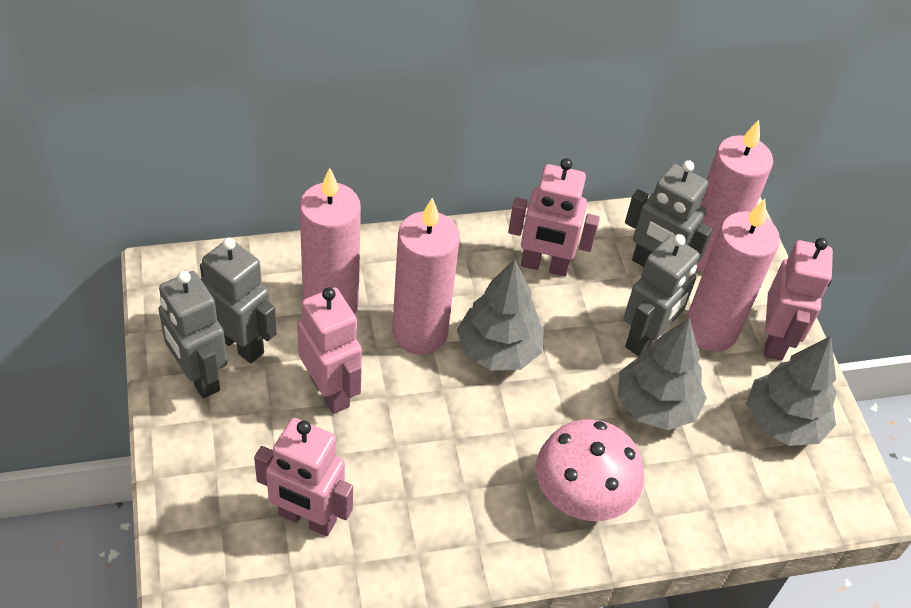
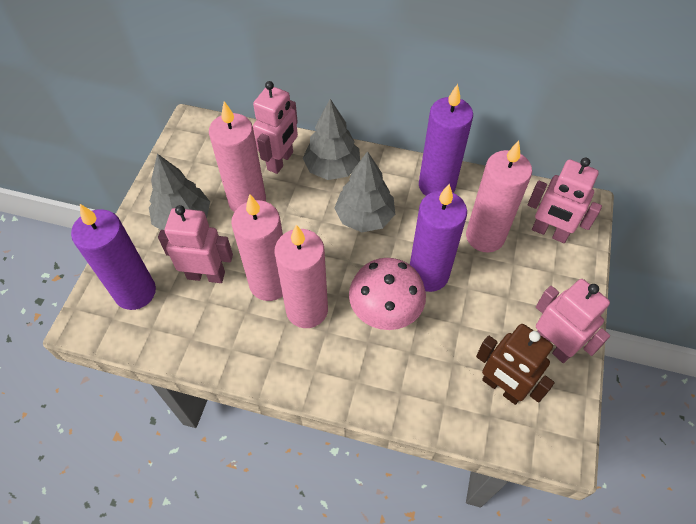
brown robot: none = 0 -> [476,324,555,405] = 1
grey robot: [159,271,228,398] [200,237,277,363] [624,234,700,356] [625,160,713,267] = 4 -> none = 0
purple candle: none = 0 -> [71,204,156,310] [410,184,467,292] [419,84,473,196] = 3

